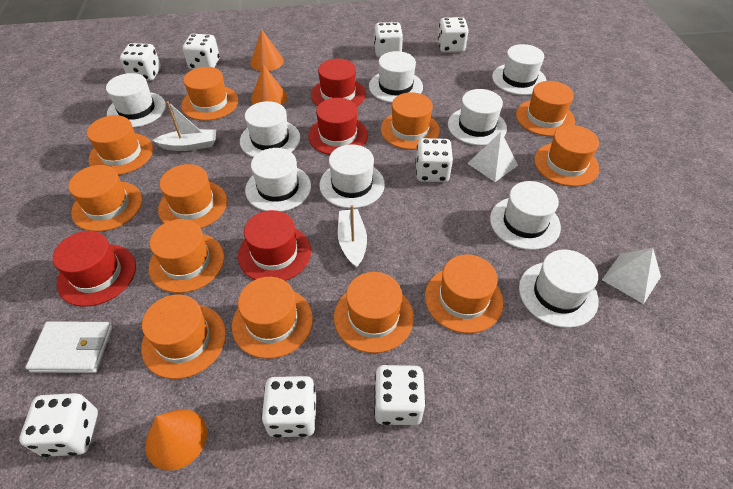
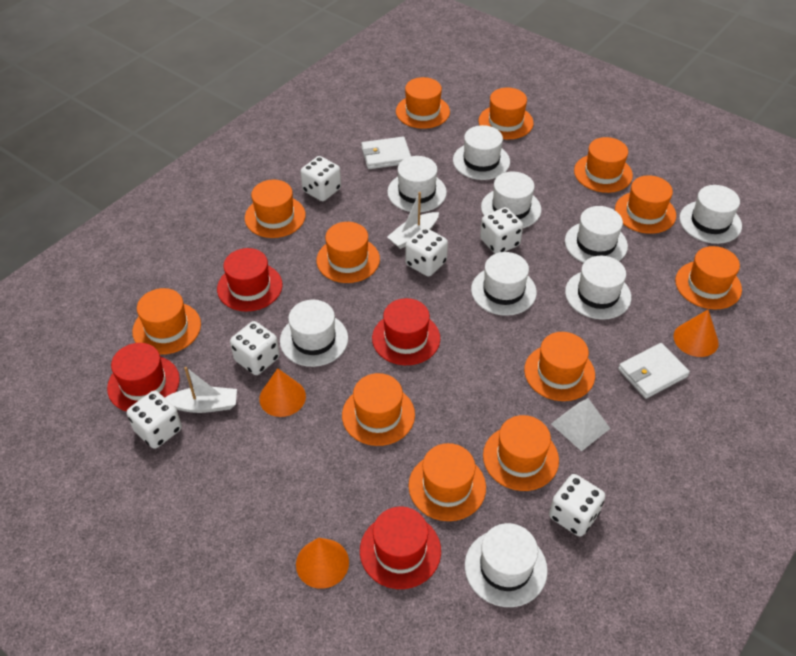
white dice: [19,393,98,457] [120,43,161,81] [183,34,220,70] [262,376,316,438] [374,22,403,58] [374,365,426,425] [415,138,453,182] [438,17,469,53] = 8 -> [127,391,182,449] [230,321,280,375] [300,156,341,201] [405,227,448,277] [480,207,523,254] [549,474,606,537] = 6
white pyramid: [467,132,518,182] [602,248,661,304] = 2 -> [551,398,610,451] = 1
white wallet: [25,321,113,373] = 1 -> [361,137,411,169] [618,343,690,399] = 2

